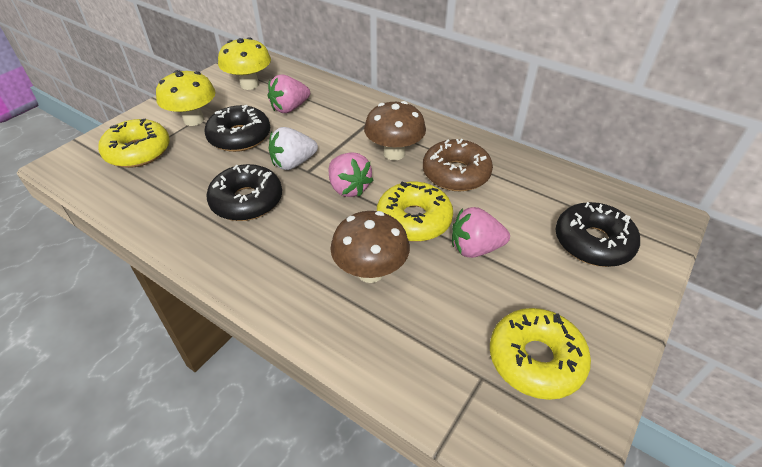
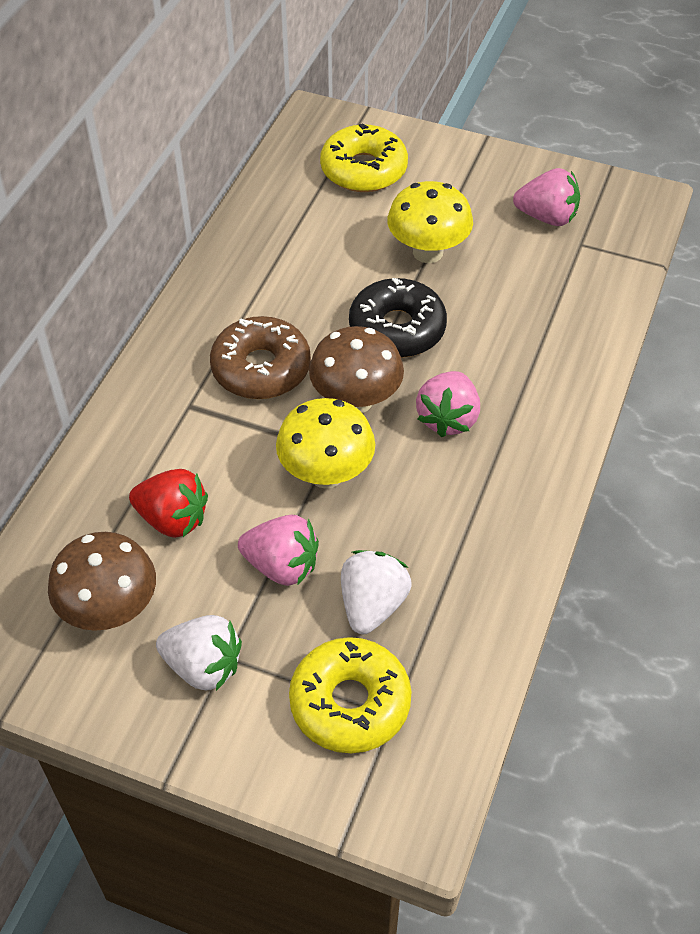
black donut: [204,105,270,152] [206,164,282,221] [555,202,640,267] = 3 -> [349,278,447,358] = 1
red strawberry: none = 0 -> [129,469,208,538] = 1
white strawberry: [269,127,318,170] = 1 -> [156,615,242,691] [341,550,412,634] = 2
yellow donut: [98,119,170,168] [377,182,453,242] [490,308,591,400] = 3 -> [289,637,412,753] [320,124,408,192] = 2

